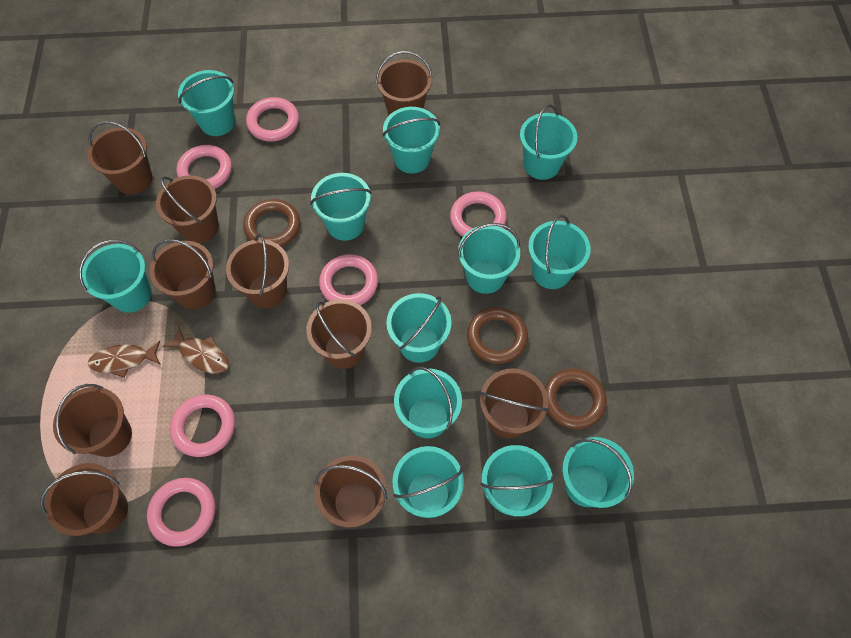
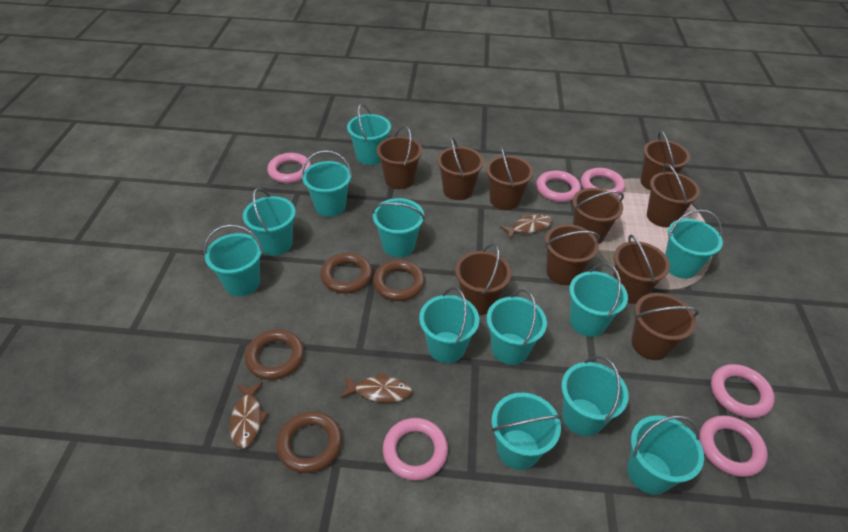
brown fish: [88,341,161,378] [163,327,229,374] = 2 -> [230,383,269,448] [341,372,412,402] [500,214,553,240] = 3
brown ring: [243,199,300,247] [467,307,528,364] [545,369,607,430] = 3 -> [245,329,304,380] [276,411,342,473] [320,253,372,293] [373,260,425,301] = 4

